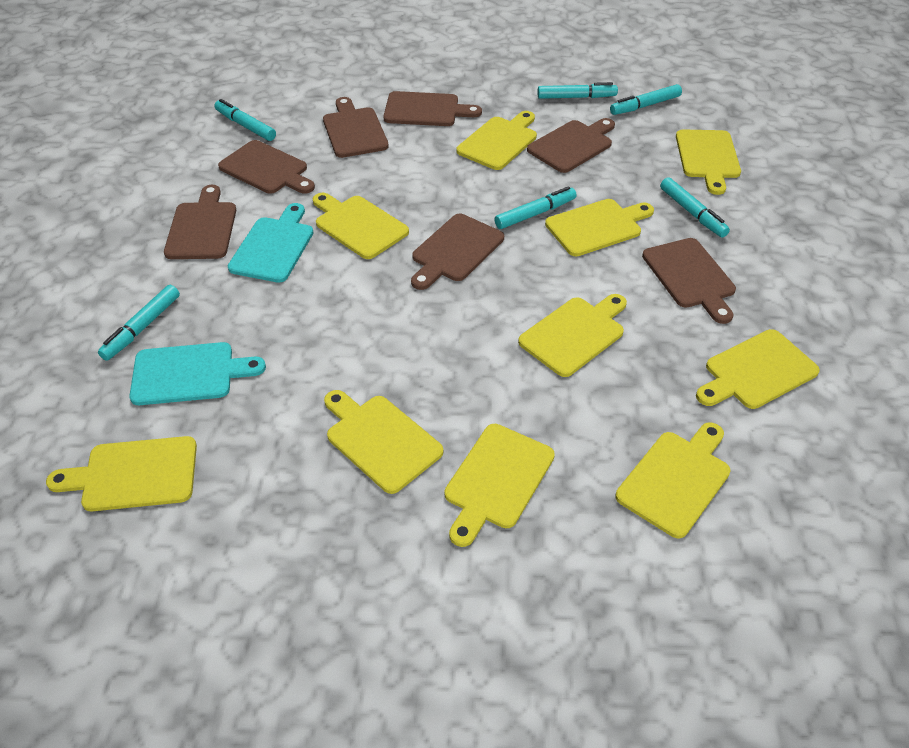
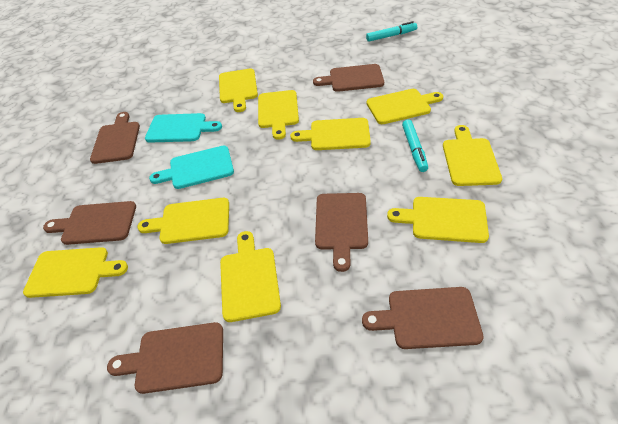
brown cutting board: [164,185,236,259] [218,140,315,194] [323,97,389,158] [384,91,482,126] [411,214,504,290] [527,118,615,173] [642,238,736,324] = 7 -> [43,201,136,245] [90,112,140,164] [107,322,223,394] [313,64,384,92] [315,193,368,272] [362,287,484,349] = 6
turquoise marker: [98,285,180,361] [214,99,276,141] [494,186,577,229] [538,82,618,99] [610,84,682,115] [660,177,730,238] = 6 -> [366,21,417,42] [402,119,428,172] = 2
yellow cutting board: [46,436,197,511] [313,193,409,259] [324,390,443,494] [444,424,555,547] [456,111,537,170] [518,294,627,377] [545,199,654,256] [615,422,731,539] [676,130,741,195] [696,329,820,409] = 10 -> [23,247,128,298] [137,198,229,244] [219,68,258,112] [220,231,281,322] [258,90,299,140] [290,118,371,150] [367,89,443,124] [387,197,489,243] [443,125,502,186] = 9

